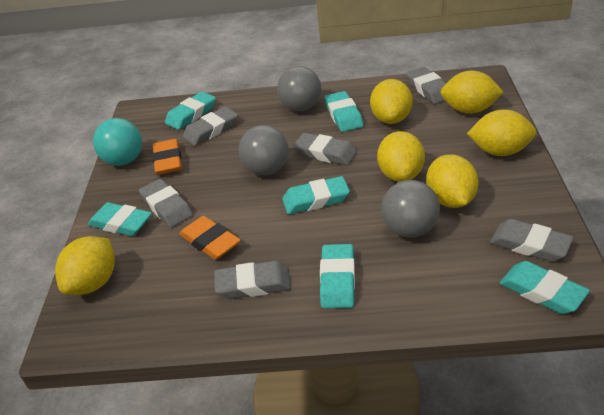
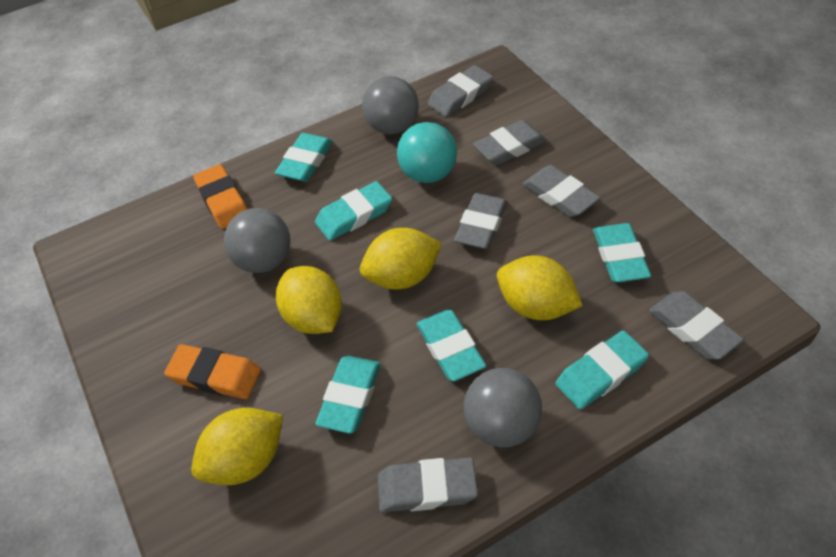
yellow lemon: [55,236,115,295] [370,79,413,124] [377,131,425,182] [426,154,479,208] [440,70,504,114] [467,109,537,156] = 6 -> [191,408,283,485] [276,266,342,334] [360,228,442,289] [497,256,583,320] = 4

